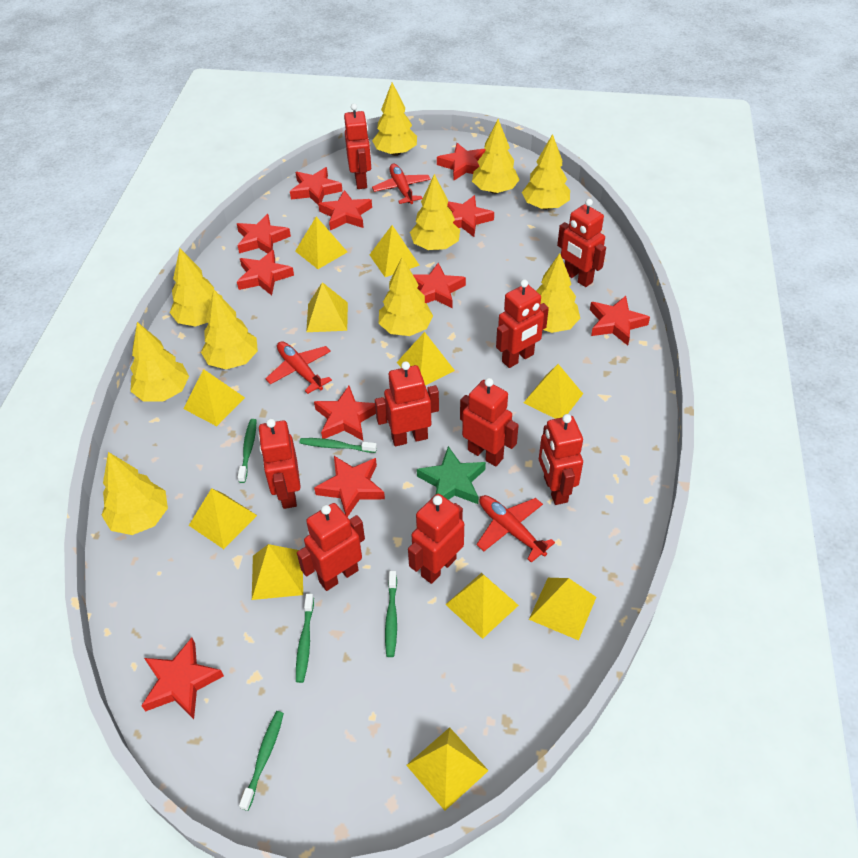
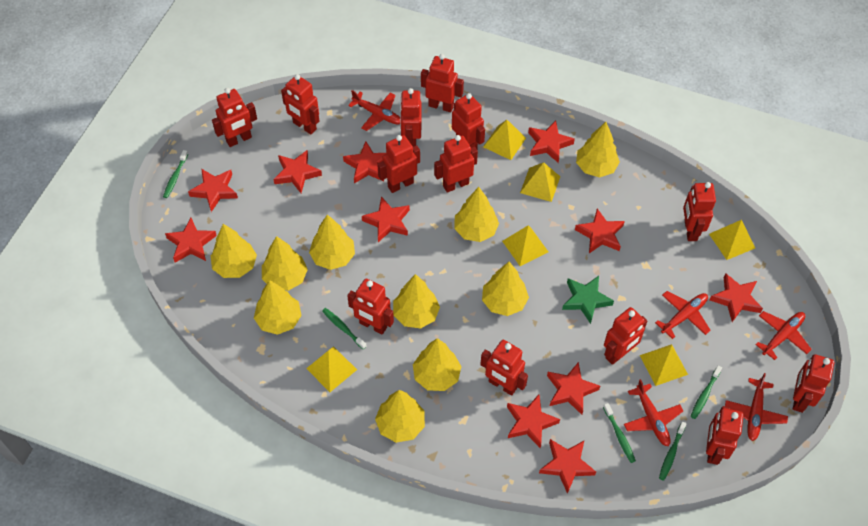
red plane: [265,341,332,394] [372,163,431,204] [477,495,555,563] = 3 -> [348,90,400,131] [624,379,683,447] [655,291,711,339] [725,373,788,441] [755,311,812,360] = 5
red robot: [258,419,301,509] [297,503,365,591] [344,104,371,189] [375,361,439,446] [408,494,464,584] [460,378,519,466] [496,279,549,368] [539,414,583,505] [557,199,606,287] = 9 -> [212,88,257,147] [281,74,319,134] [347,279,394,335] [377,135,420,193] [400,88,422,147] [421,54,464,112] [434,135,478,193] [452,93,485,149] [480,340,528,396] [604,307,647,365] [683,182,716,241] [706,406,743,465] [793,354,834,413] = 13
yellow pyramid: [183,369,245,426] [189,488,257,549] [252,544,303,600] [295,217,347,269] [306,282,348,332] [370,225,420,277] [397,332,455,386] [406,727,489,811] [445,573,519,639] [524,364,583,419] [529,578,596,641] = 11 -> [306,346,357,392] [483,120,526,160] [502,225,548,266] [520,162,560,202] [640,344,688,386] [709,220,755,260] = 6

